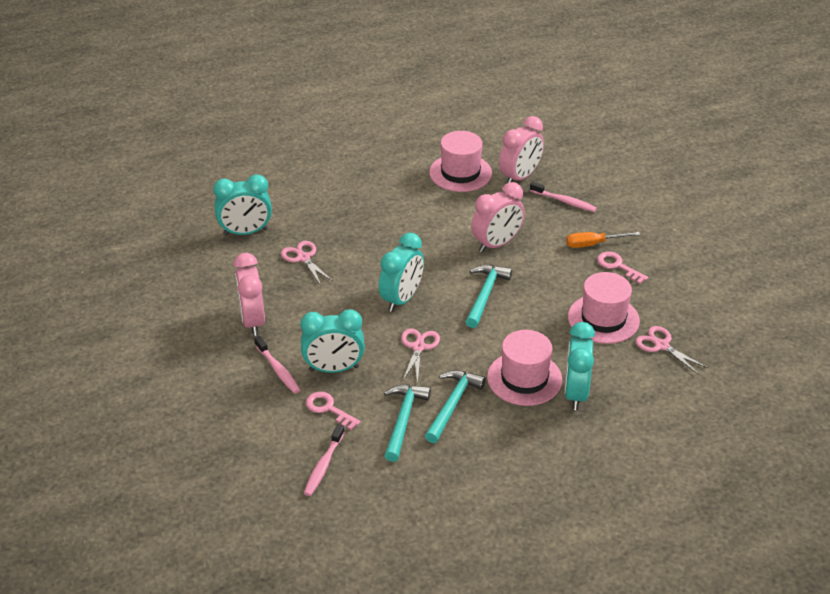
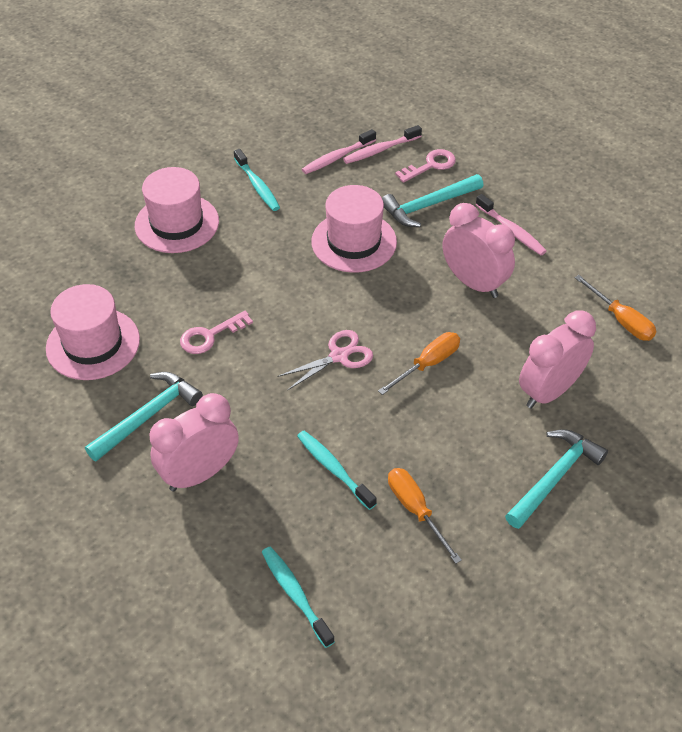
orange screwdriver: [566,232,640,248] = 1 -> [378,332,460,395] [388,468,462,564] [575,275,656,341] = 3
pink scissors: [281,241,333,285] [401,328,440,384] [635,326,708,375] = 3 -> [277,330,373,391] = 1
turquoise clock: [213,174,272,236] [300,309,365,373] [379,232,424,312] [564,322,595,410] = 4 -> none = 0
turquoise toothbrush: none = 0 -> [234,149,280,211] [262,547,335,648] [297,431,377,510] = 3

